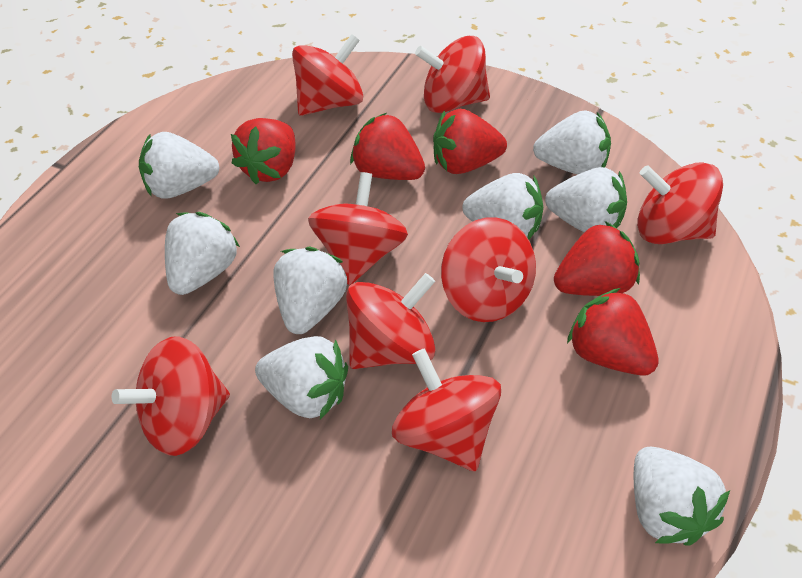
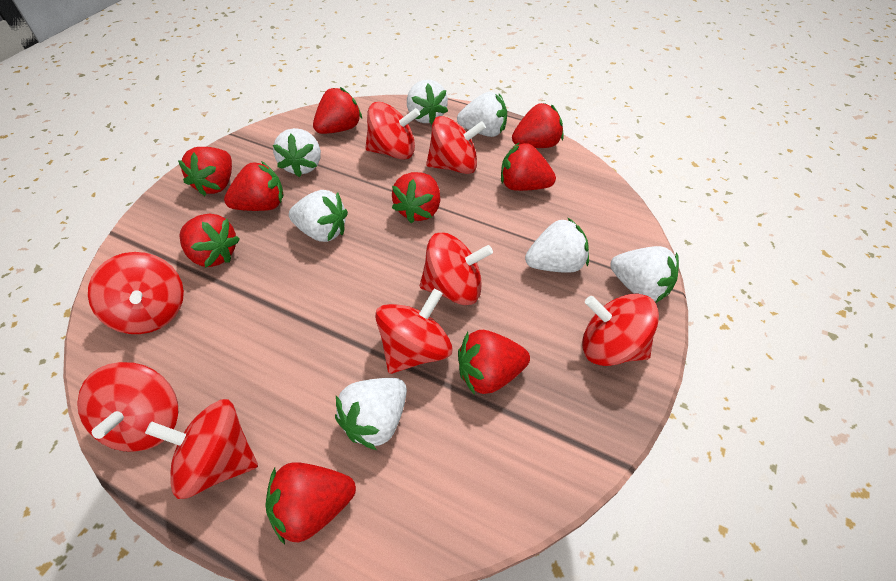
red strawberry: [231,118,296,184] [350,113,425,180] [433,109,507,174] [554,221,640,296] [567,288,659,376] = 5 -> [178,147,232,196] [180,214,240,268] [224,161,283,211] [265,462,356,545] [313,87,362,134] [392,172,440,223] [458,330,530,395] [501,142,556,191] [512,103,564,148] = 9
white strawberry: [139,132,219,199] [165,212,240,295] [255,336,348,419] [273,247,347,334] [462,173,543,239] [533,110,611,175] [545,167,627,232] [634,447,730,546] = 8 -> [273,128,321,177] [289,190,348,242] [335,378,407,450] [407,80,448,124] [457,92,507,137] [525,217,589,273] [610,246,679,303] = 7

